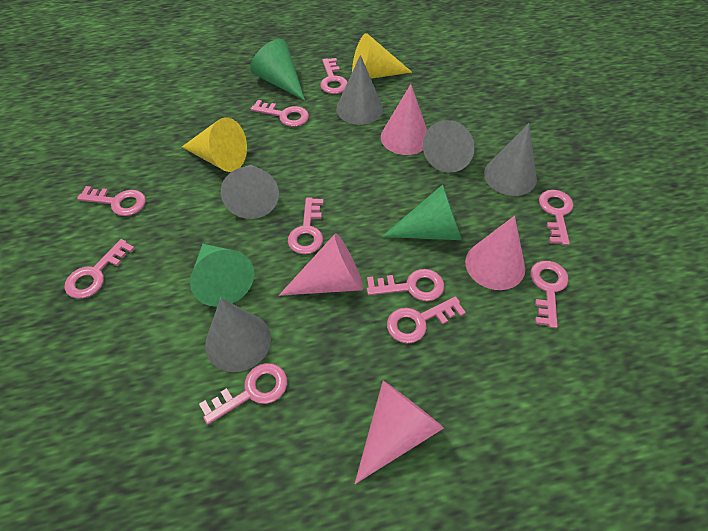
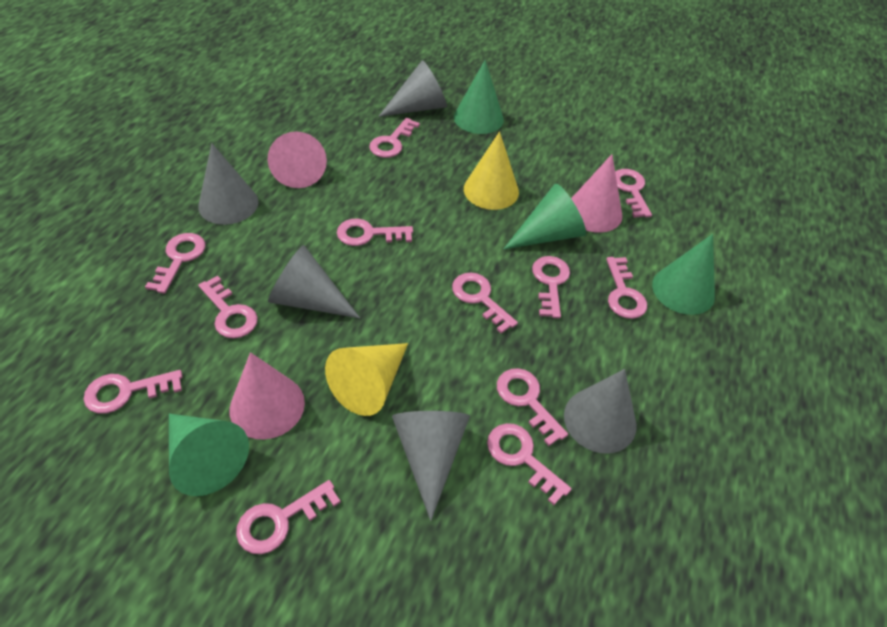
green cone: [190,244,254,307] [250,39,305,101] [382,184,461,240] = 3 -> [169,414,249,496] [454,60,504,134] [504,184,586,249] [652,234,715,315] = 4
pink cone: [279,233,363,296] [355,381,444,484] [381,84,427,155] [465,216,525,290] = 4 -> [230,352,305,439] [268,131,327,188] [571,154,622,233] = 3
pink key: [64,239,135,299] [77,186,146,216] [199,363,287,425] [251,100,309,127] [288,197,323,254] [320,58,348,94] [367,269,444,301] [387,297,466,343] [530,261,569,328] [539,190,574,245] = 10 -> [84,370,183,414] [145,233,205,294] [198,276,258,339] [236,480,341,554] [337,219,413,246] [369,118,420,158] [452,272,518,334] [487,423,572,505] [497,368,568,446] [532,256,570,318] [606,257,647,319] [615,169,652,218] = 12

